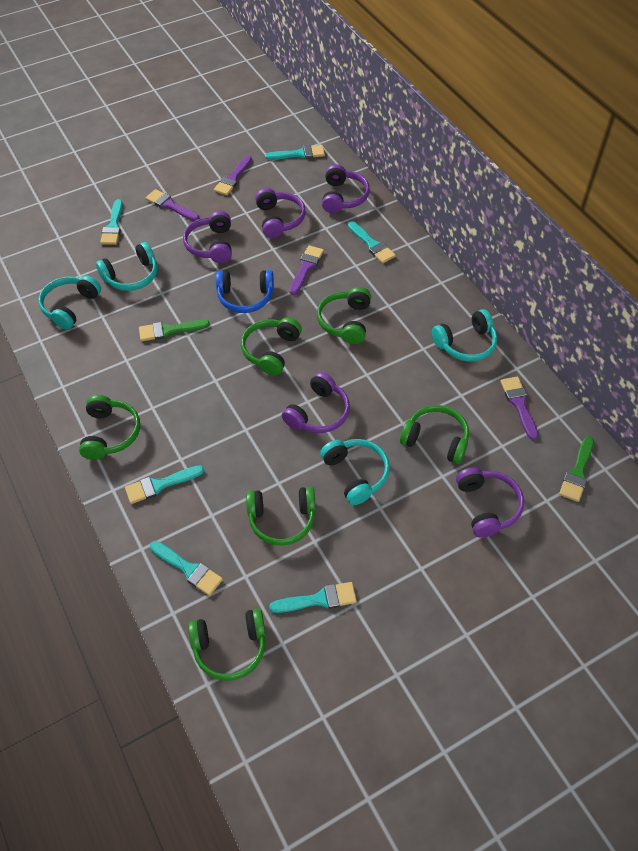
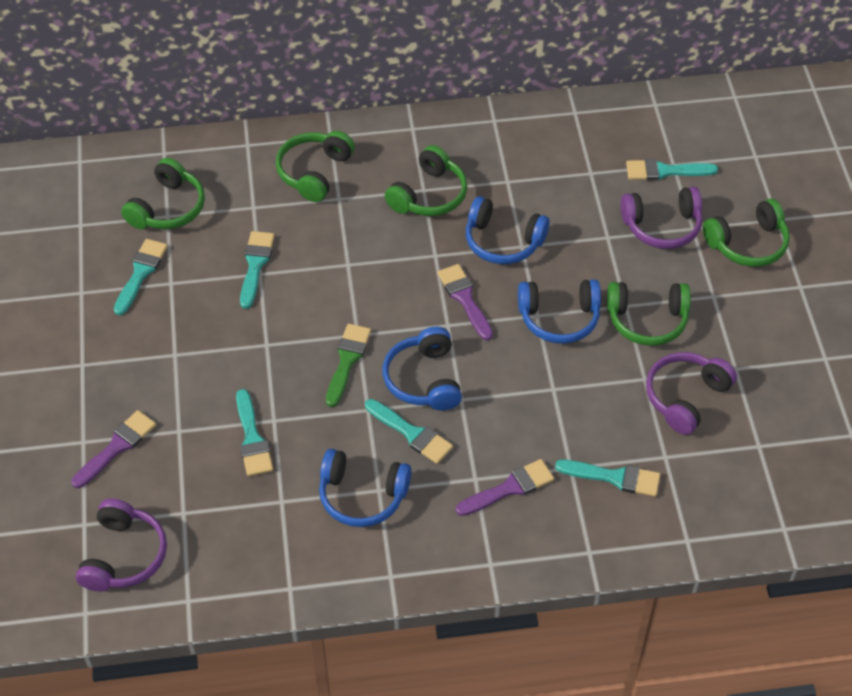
blue headphones: [216,270,274,313] = 1 -> [319,449,411,527] [383,327,462,411] [466,196,550,264] [518,280,601,344] = 4
green brush: [139,320,210,341] [559,436,594,502] = 2 -> [326,324,371,407] = 1
green headphones: [79,395,140,460] [188,609,266,681] [241,318,302,375] [246,487,316,546] [317,287,371,344] [400,405,469,464] = 6 -> [121,158,205,229] [276,131,355,202] [385,145,467,216] [607,282,691,346] [703,199,790,267] = 5
purple brush: [145,189,199,221] [214,156,252,196] [289,245,324,295] [501,377,538,440] = 4 -> [71,410,156,488] [437,264,493,341] [455,459,554,516] = 3
purple headphones: [183,211,232,263] [255,188,306,238] [282,372,350,433] [322,164,370,213] [456,467,524,537] = 5 -> [76,498,167,592] [620,187,702,249] [646,352,737,435] = 3
turquoise headphones: [38,275,101,330] [96,242,157,291] [320,439,390,505] [432,309,497,362] = 4 -> none = 0

